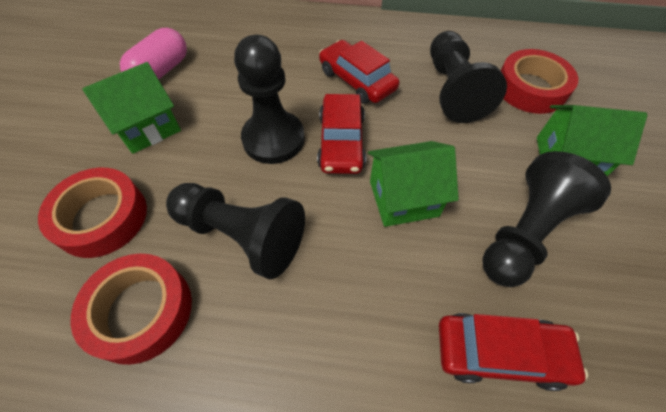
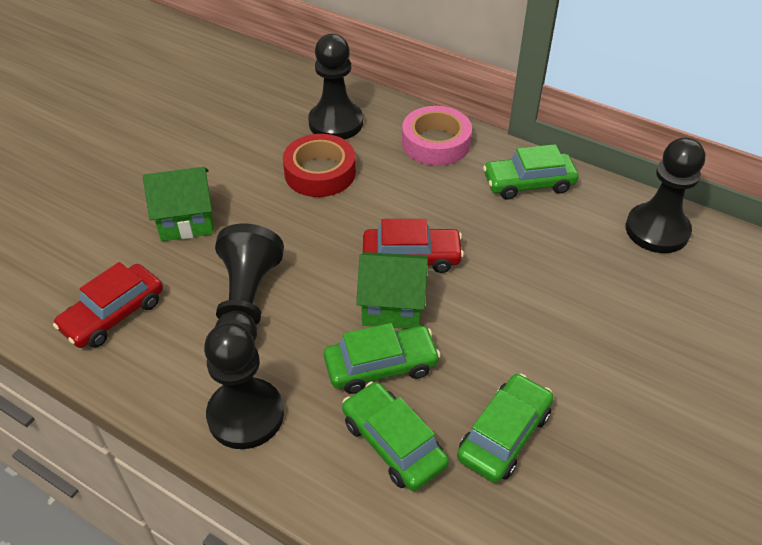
green car: none = 0 -> [324,323,441,394] [342,382,449,491] [457,373,554,483] [483,144,579,200] = 4
green house: [82,62,181,154] [368,141,459,227] [537,105,647,176] = 3 -> [143,167,214,241] [356,252,428,329] = 2
pink capsule: [120,28,187,80] = 1 -> none = 0
pink tape: none = 0 -> [402,106,472,166] = 1
red car: [317,94,366,174] [319,40,399,104] [439,313,588,391] = 3 -> [53,262,163,348] [363,219,464,273] = 2
red tape: [38,168,147,258] [71,254,192,365] [501,49,578,114] = 3 -> [283,134,356,197] = 1

